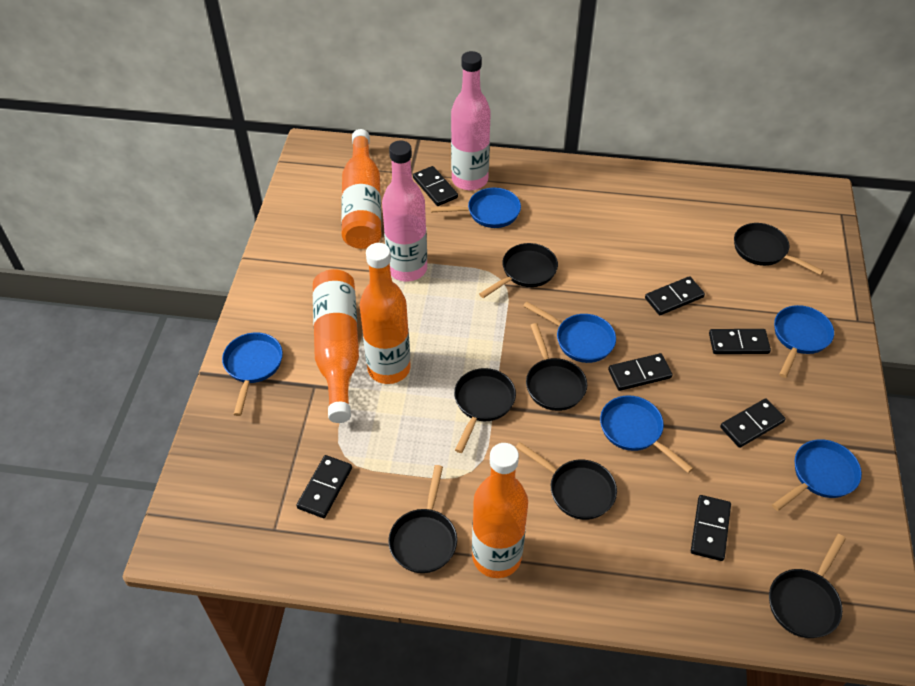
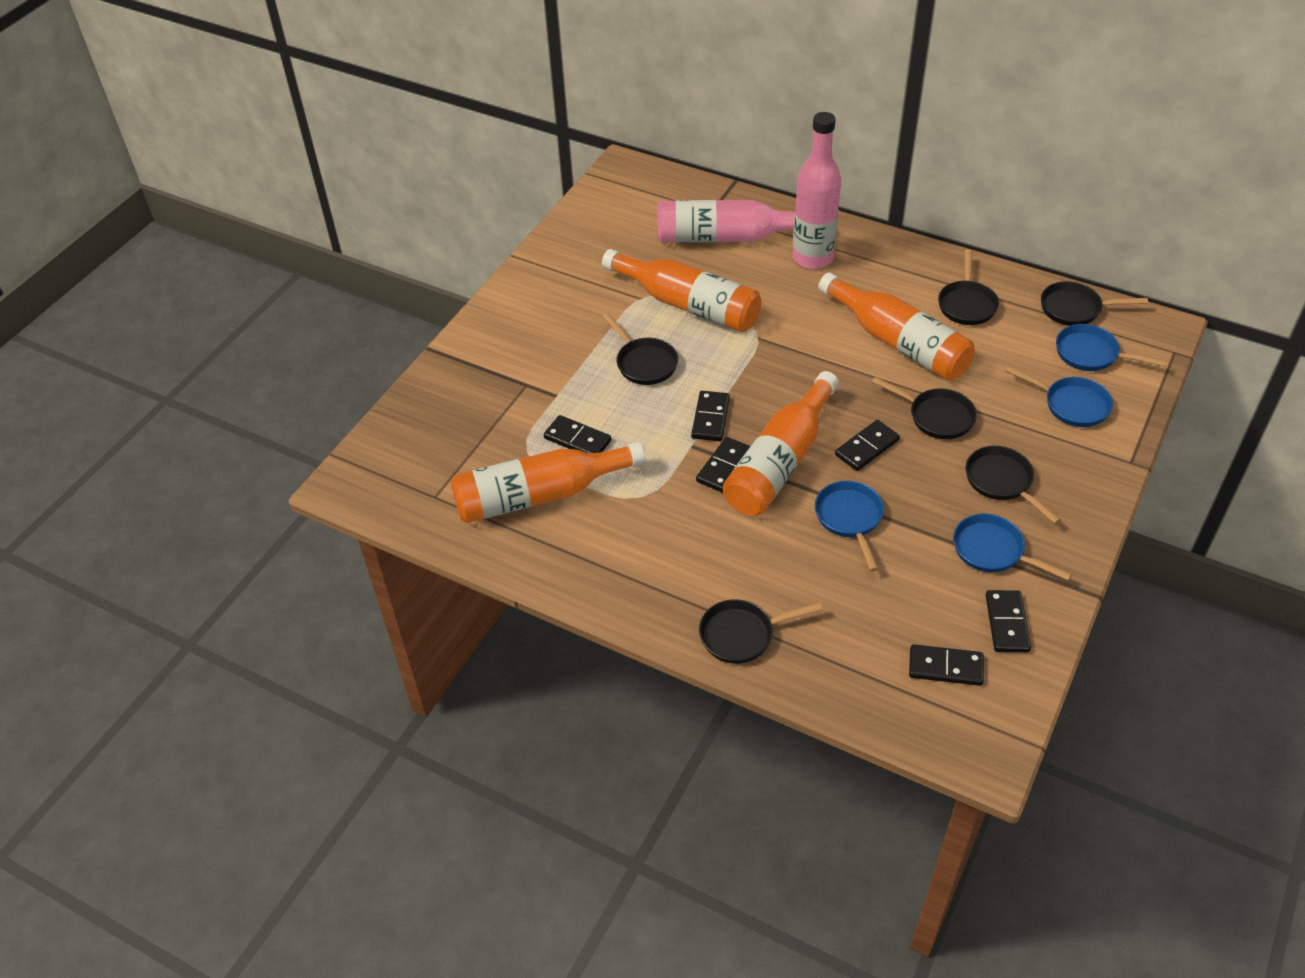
black domino: [296,455,352,518] [413,166,458,206] [608,353,673,391] [645,276,705,315] [691,495,731,561] [709,329,771,354] [720,398,786,448] = 7 -> [544,415,611,453] [691,391,730,441] [696,437,750,493] [835,420,900,471] [909,644,984,686] [986,590,1031,652] = 6
black pan: [389,465,457,573] [454,368,516,453] [479,243,558,298] [515,442,617,520] [526,323,587,411] [734,223,824,275] [769,534,846,638] = 7 -> [602,313,678,385] [699,599,823,664] [872,377,977,439] [938,249,999,325] [966,446,1061,524] [1041,281,1148,326] = 6
blue pan: [222,332,283,416] [431,188,521,228] [523,302,616,363] [600,395,693,473] [772,439,862,511] [774,305,834,378] = 6 -> [815,481,884,571] [953,514,1072,581] [1005,366,1113,427] [1056,324,1167,371] = 4

